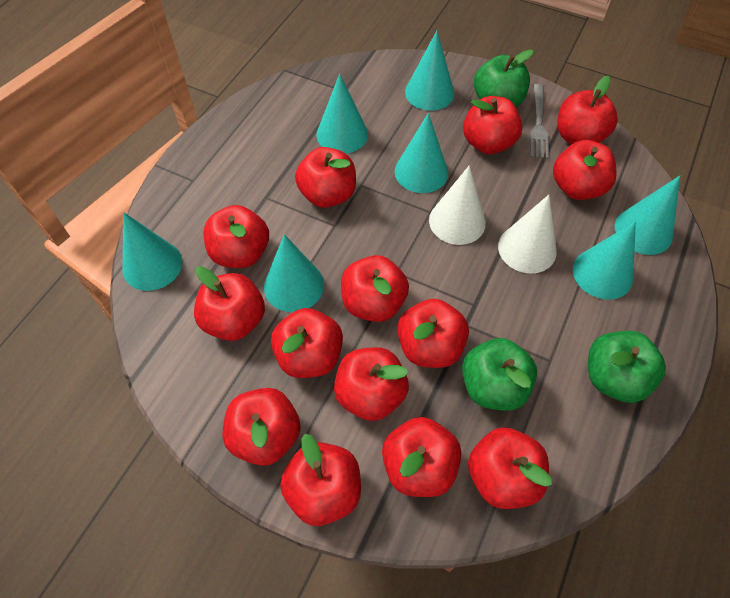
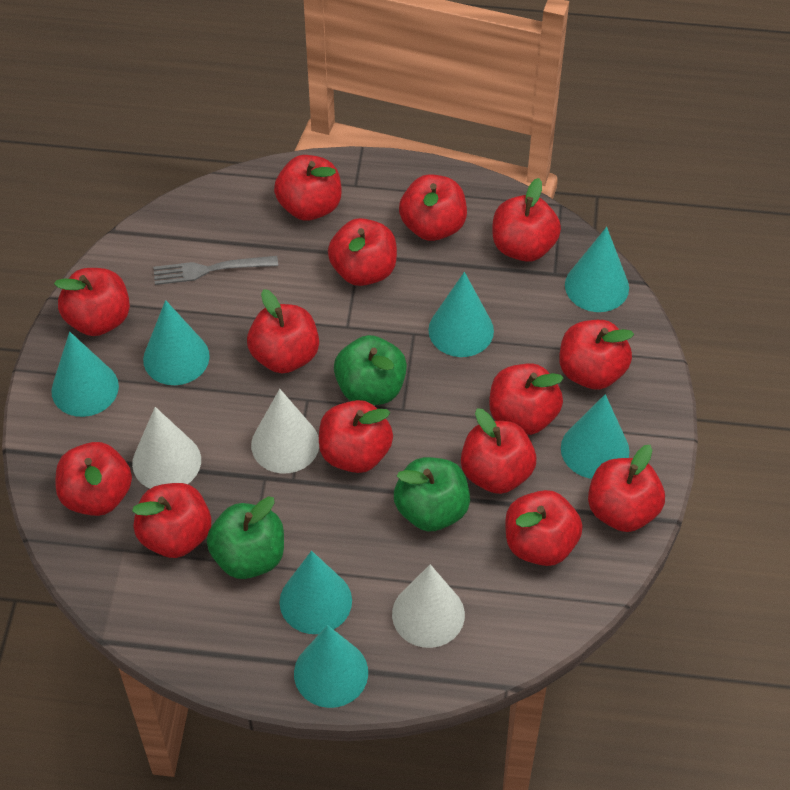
white cone: [429,165,486,245] [498,195,557,274] = 2 -> [132,407,201,489] [251,389,319,474] [392,564,465,648] = 3

